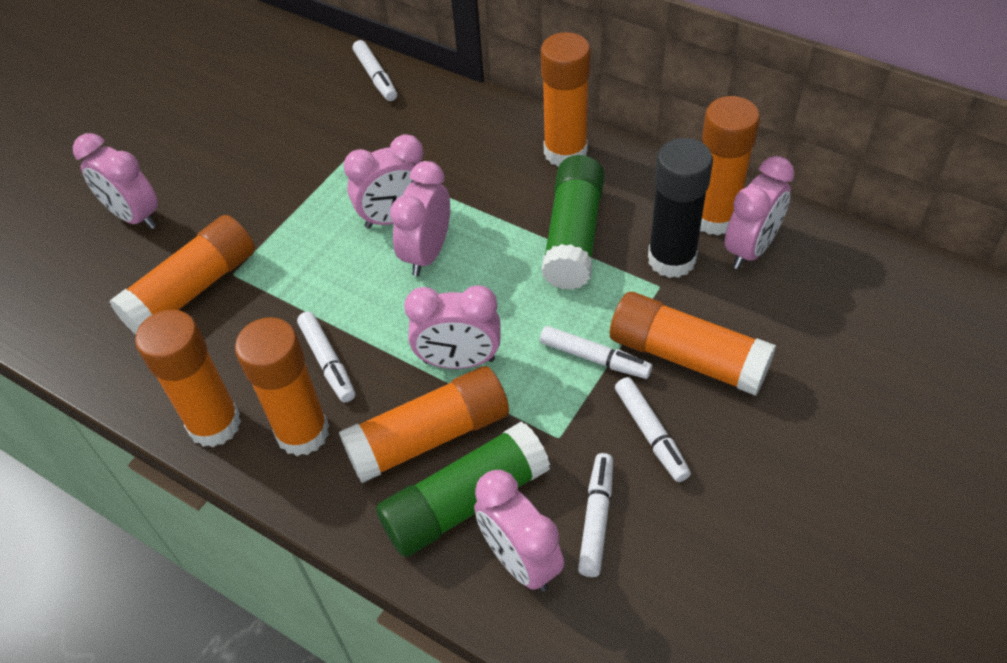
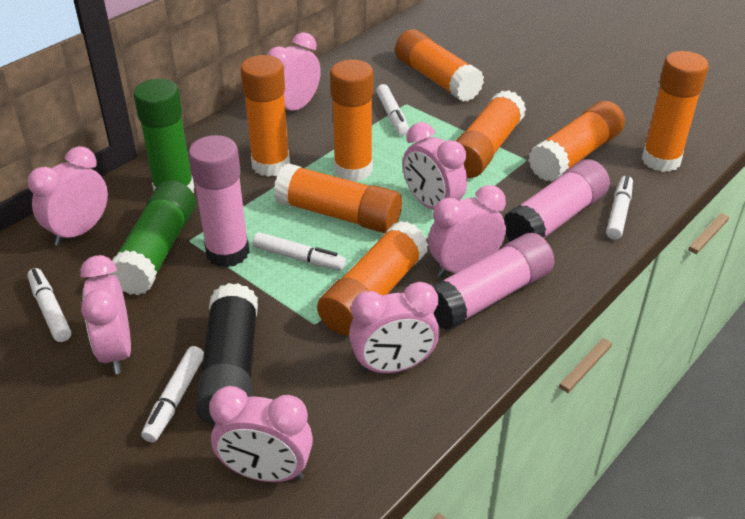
orange glue stick: [109,215,255,334] [135,309,241,447] [235,317,329,456] [339,366,509,483] [541,32,591,167] [610,292,776,396] [700,96,760,235] = 7 -> [240,55,290,177] [274,163,402,233] [317,221,428,335] [330,59,373,181] [395,29,484,102] [456,90,526,178] [528,101,625,181] [642,51,709,172] = 8
pink clock: [73,133,158,229] [343,135,424,229] [390,161,450,276] [404,285,501,369] [474,470,564,592] [725,156,794,269] = 6 -> [28,146,108,246] [80,255,131,374] [209,386,313,482] [267,32,321,111] [349,282,439,374] [403,122,467,210] [428,185,506,278] = 7
pink glue stick: none = 0 -> [189,135,249,268] [432,233,555,330] [504,159,610,242] = 3

